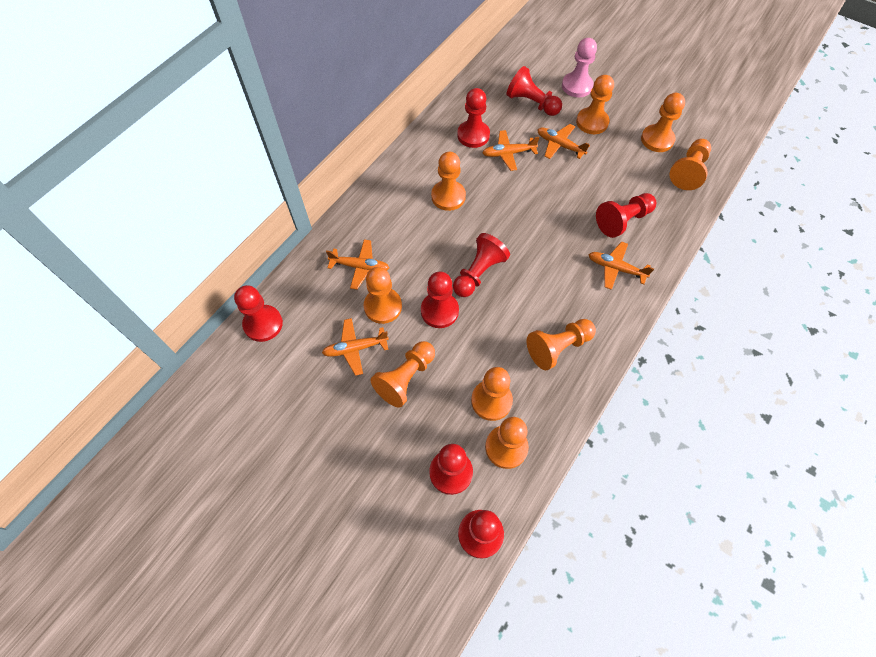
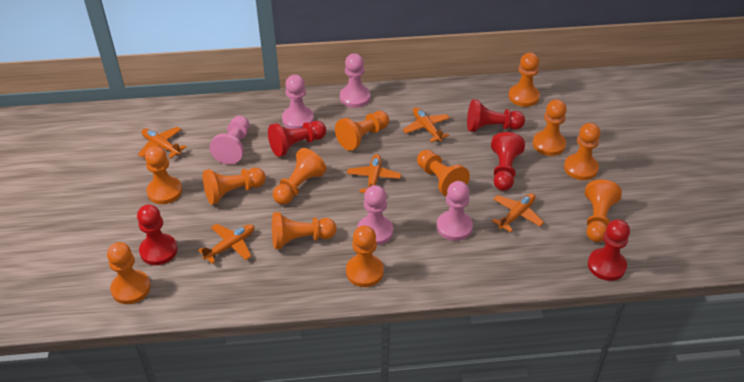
orange pawn: [363,267,402,324] [371,341,435,408] [431,152,466,211] [471,367,513,421] [485,417,529,469] [527,319,596,370] [576,75,614,134] [641,93,685,152] [670,139,711,190] = 9 -> [107,242,151,304] [145,146,182,204] [203,168,266,205] [272,212,337,249] [273,148,327,205] [335,111,389,151] [346,226,384,287] [417,150,470,197] [508,52,540,107] [533,99,567,156] [564,123,601,180] [585,179,622,242] = 12
pink pawn: [562,38,597,97] = 1 -> [210,116,249,164] [282,75,314,129] [340,53,370,108] [357,185,393,245] [437,181,473,241] = 5
red pawn: [234,285,283,342] [421,272,459,328] [429,444,473,495] [453,233,510,297] [457,88,490,148] [458,510,504,559] [507,66,562,116] [596,193,656,238] = 8 -> [137,204,178,265] [268,121,326,157] [467,99,525,132] [491,132,525,191] [588,219,630,281] = 5

